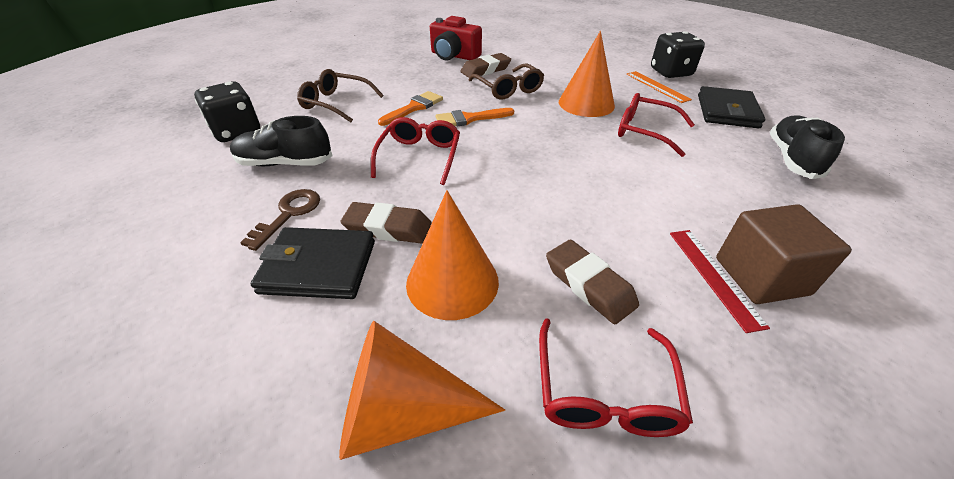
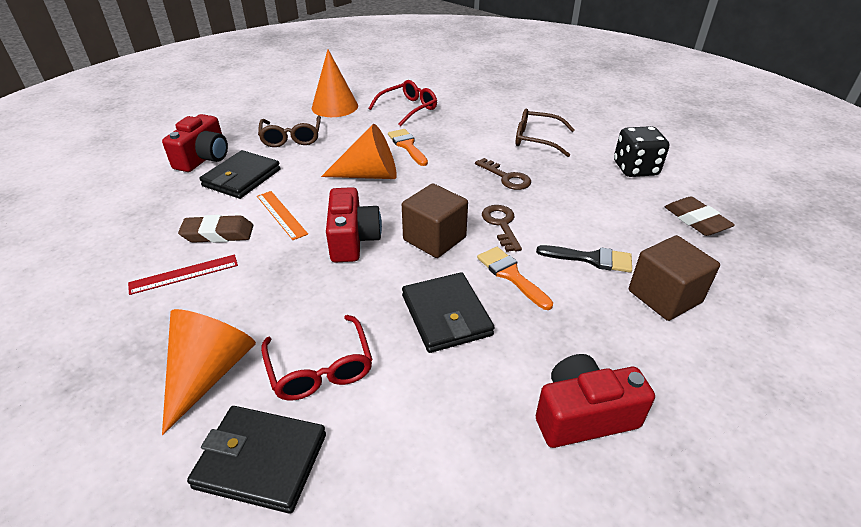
black brush: none = 0 -> [536,245,632,273] = 1
black dice: [194,81,260,142] [651,31,705,78] = 2 -> [614,126,669,177] = 1
black shoe: [230,116,332,166] [770,116,845,179] = 2 -> none = 0
black wallet: [251,227,375,299] [698,86,765,128] = 2 -> [187,406,326,514] [199,150,280,199] [402,272,495,353] = 3
brown cube: [716,204,852,304] = 1 -> [402,184,468,258] [629,235,720,321] = 2
brown eraser: [341,202,431,243] [460,53,511,78] [546,240,639,324] = 3 -> [178,215,253,243] [665,196,735,236] = 2
brown key: [240,189,320,251] = 1 -> [475,158,531,190] [482,205,522,252] = 2
red camera: [430,16,482,61] = 1 -> [162,114,228,172] [326,187,382,263] [536,354,655,448] = 3
red glasses: [371,117,460,185] [539,318,693,437] [618,93,695,157] = 3 -> [261,315,373,401] [368,80,437,127] = 2

